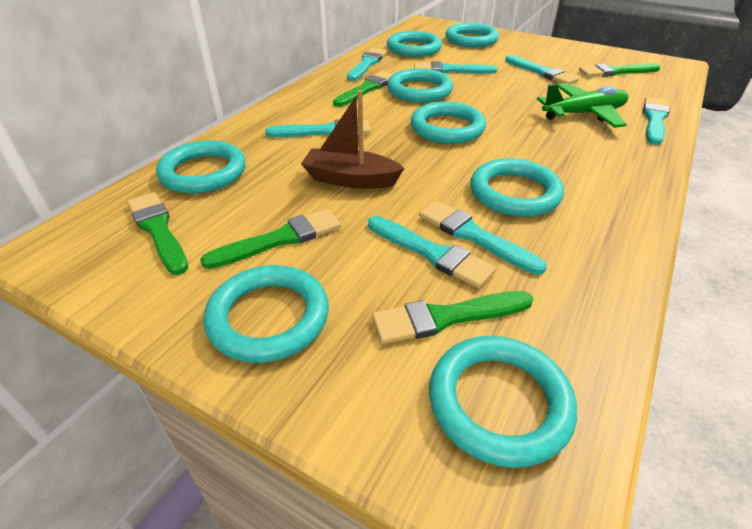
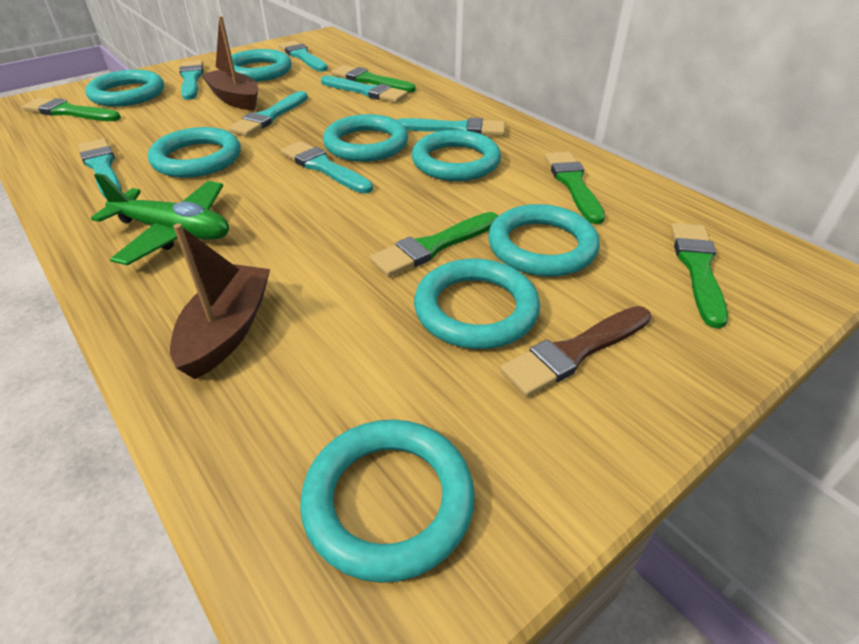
brown boat: [301,90,404,189] = 1 -> [170,223,270,379] [201,16,258,110] = 2
brown brush: none = 0 -> [500,306,651,397] = 1

